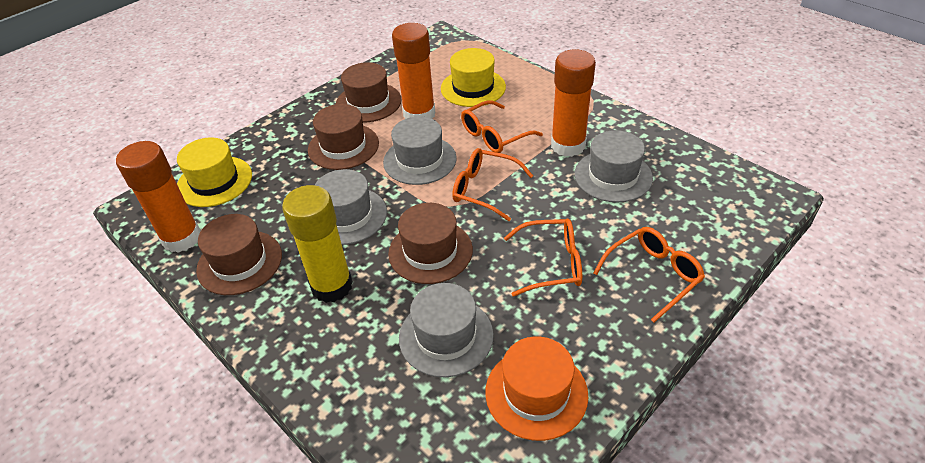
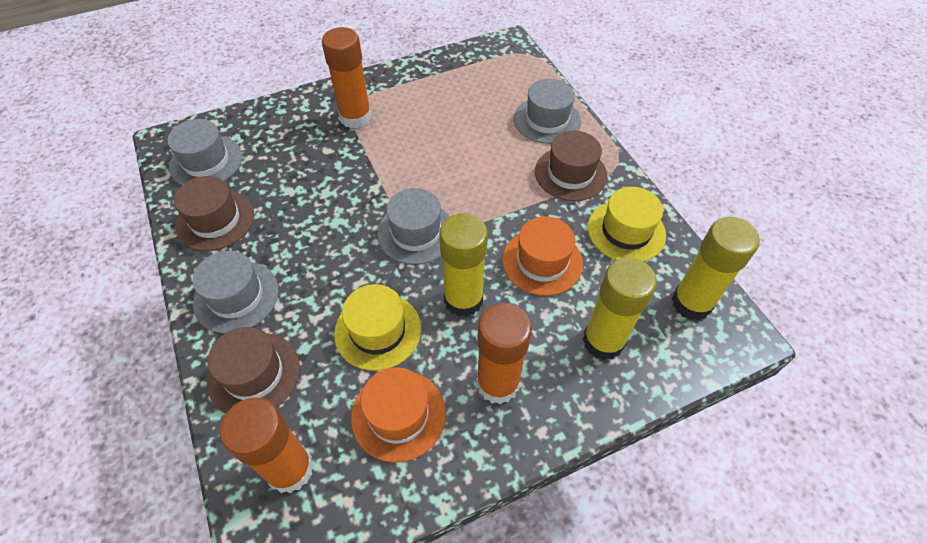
brown hat: [196,214,282,295] [308,104,379,170] [335,62,402,122] [388,203,473,284] = 4 -> [174,176,254,251] [207,327,300,413] [535,131,607,201] = 3
orange glasses: [452,148,533,221] [461,100,543,153] [504,219,582,297] [593,227,705,323] = 4 -> none = 0
orange hat: [485,336,589,441] = 1 -> [351,367,446,463] [502,216,583,296] = 2
yellow glue stick: [282,185,353,303] = 1 -> [439,213,488,317] [583,257,657,360] [672,217,760,321] = 3

